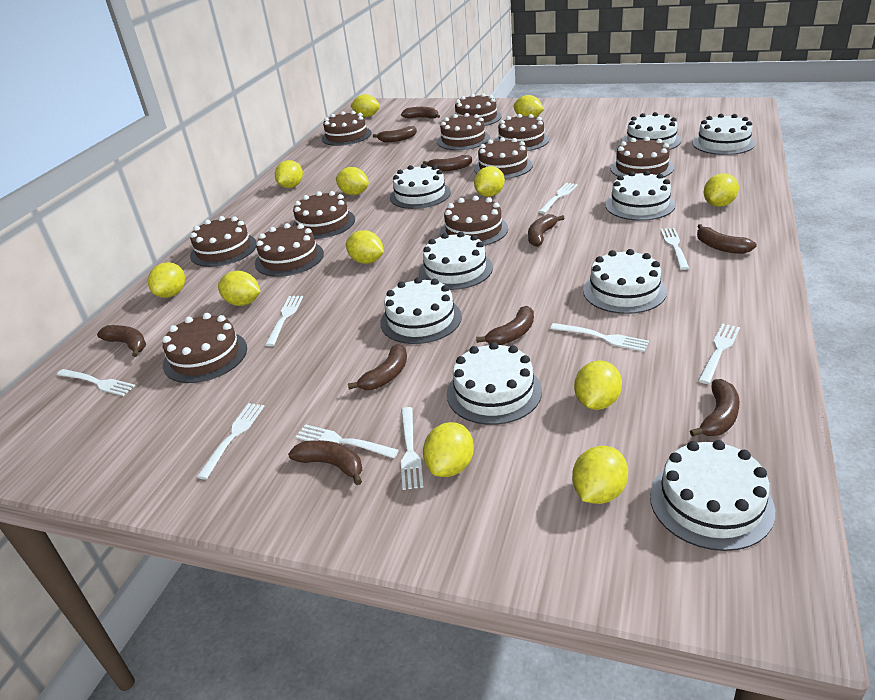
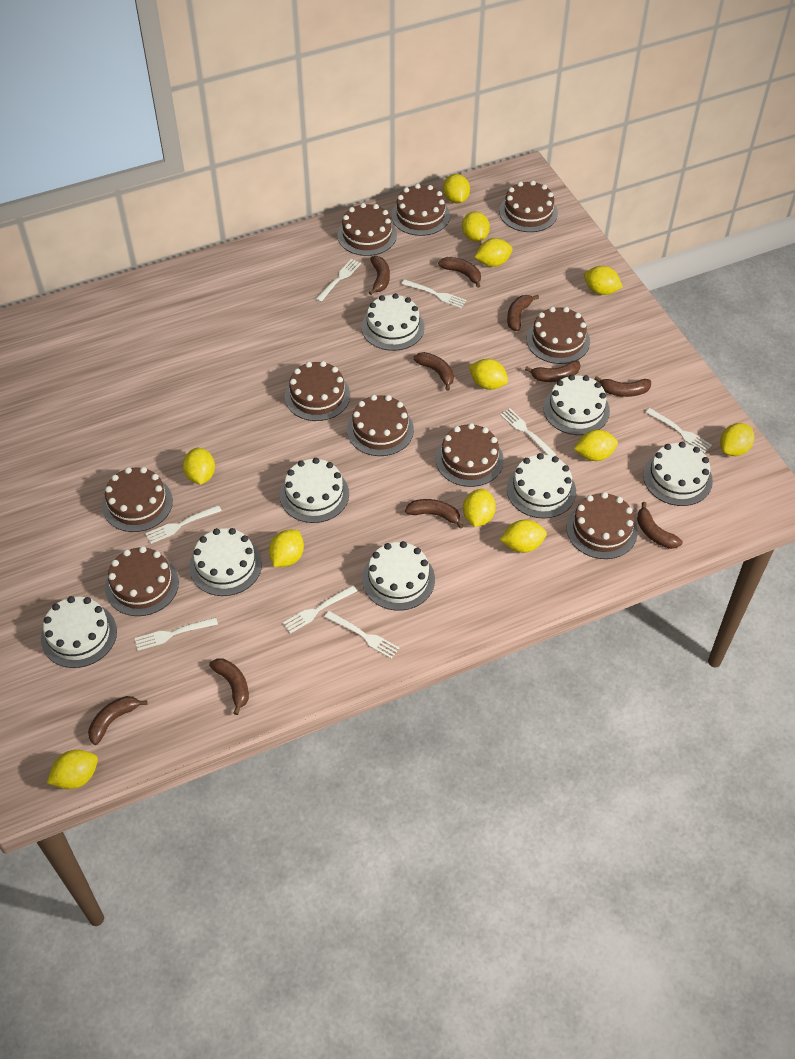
brown cake: [162,313,247,383] [190,216,257,267] [255,223,324,277] [292,191,355,239] [322,111,371,146] [437,113,490,150] [440,196,508,246] [455,93,502,126] [474,137,533,179] [495,114,549,151] [610,137,674,177] = 11 -> [102,467,173,532] [105,546,179,616] [285,361,350,421] [338,203,397,256] [347,395,414,456] [391,184,450,236] [436,423,504,487] [499,180,558,232] [527,307,590,364] [567,492,638,559] = 10
white cake: [380,277,462,344] [390,164,451,209] [419,232,493,290] [447,342,542,425] [583,249,667,314] [606,171,676,221] [622,112,681,150] [650,440,775,551] [693,114,756,155] = 9 -> [41,596,117,668] [189,528,262,596] [280,458,349,523] [362,293,425,351] [362,541,435,611] [507,453,576,518] [543,375,610,435] [643,442,713,506] = 8
white fork: [57,369,135,396] [197,403,264,479] [265,296,303,346] [296,424,399,458] [401,407,423,490] [538,183,578,214] [550,323,649,352] [660,228,689,270] [698,323,740,384] = 9 -> [135,617,218,651] [145,505,222,544] [283,585,357,633] [316,259,361,302] [325,611,399,659] [401,279,466,308] [500,408,557,457] [646,408,712,453] = 8

